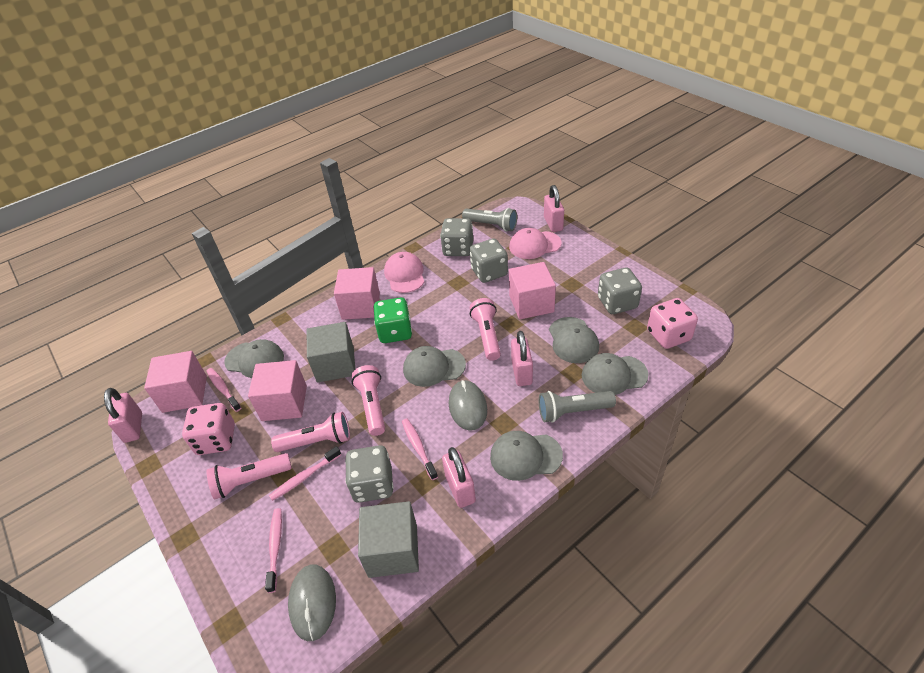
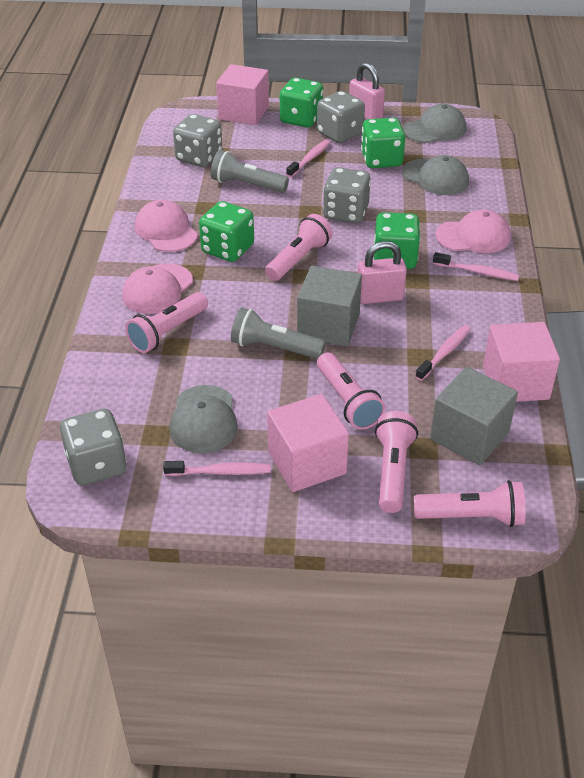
green dice: [374,297,412,343] = 1 -> [199,201,254,262] [280,78,323,128] [361,118,405,168] [374,212,420,269] = 4
grey cap: [224,339,284,378] [403,346,466,387] [490,431,563,481] [549,317,599,363] [582,353,648,395] = 5 -> [169,385,238,453] [402,155,469,195] [403,104,466,143] = 3
grey mouse: [288,564,336,641] [449,380,487,430] = 2 -> none = 0
pink cap: [384,252,424,293] [509,228,562,259] = 2 -> [122,263,193,314] [135,200,198,252] [435,209,511,253] = 3
pink cube: [144,351,207,413] [248,360,307,421] [334,267,380,320] [509,262,556,319] = 4 -> [216,64,269,125] [267,394,349,492] [483,322,560,402] = 3
pink dice: [182,403,235,455] [647,298,698,349] = 2 -> none = 0
pink flashlight: [207,453,292,499] [271,412,350,452] [352,365,385,436] [470,298,501,361] = 4 -> [125,292,208,353] [265,214,333,281] [317,352,385,430] [375,411,418,513] [414,480,526,527] = 5
pink padlock: [104,388,142,443] [442,447,476,508] [511,331,533,386] [544,185,564,232] = 4 -> [349,62,385,120] [358,241,407,304] = 2

